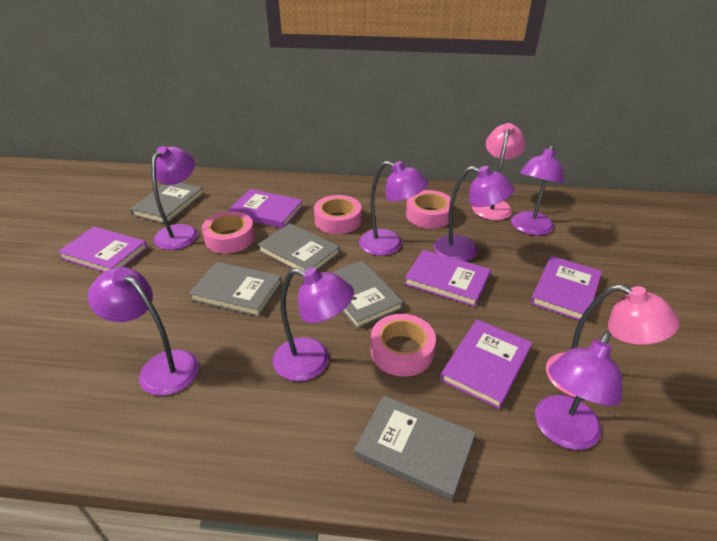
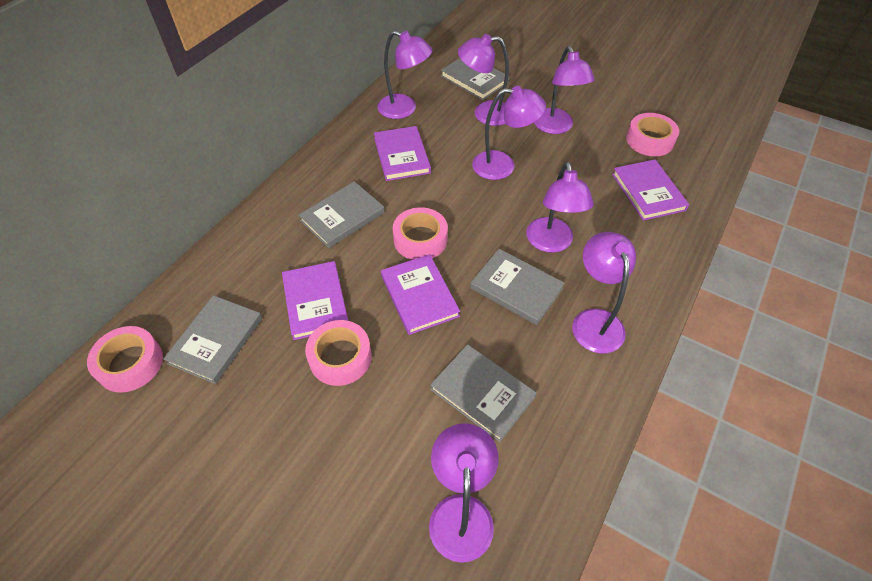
pink lamp: [472,123,526,220] [546,284,680,399] = 2 -> none = 0
purple book: [58,226,148,272] [228,189,303,228] [404,250,491,307] [440,319,532,409] [530,256,602,323] = 5 -> [282,261,348,340] [374,126,431,181] [381,254,460,335] [612,159,689,221] = 4

